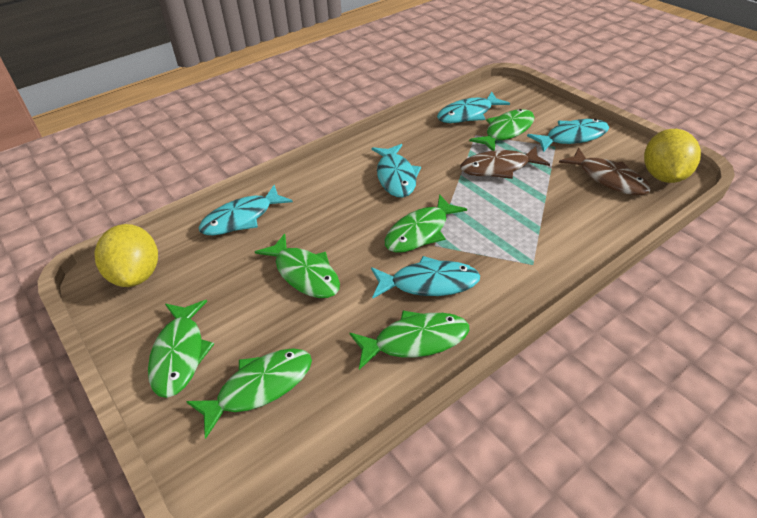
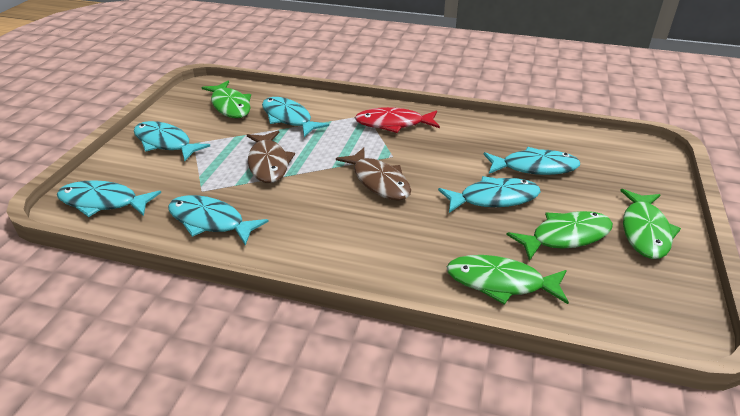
green fish: [148,300,214,398] [186,348,312,439] [255,233,340,298] [350,310,469,370] [385,194,467,253] [469,109,535,151] = 6 -> [201,81,251,118] [447,255,569,305] [506,211,613,261] [620,189,681,259] = 4
red fish: none = 0 -> [355,107,440,133] = 1
turquoise fish: [199,185,293,236] [371,256,480,298] [372,144,421,197] [437,92,510,123] [527,119,609,152] = 5 -> [57,180,161,217] [134,121,210,161] [168,195,269,245] [262,97,329,137] [438,176,541,213] [483,147,580,175] = 6
yellow lemon: [94,224,158,287] [644,129,701,183] = 2 -> none = 0

